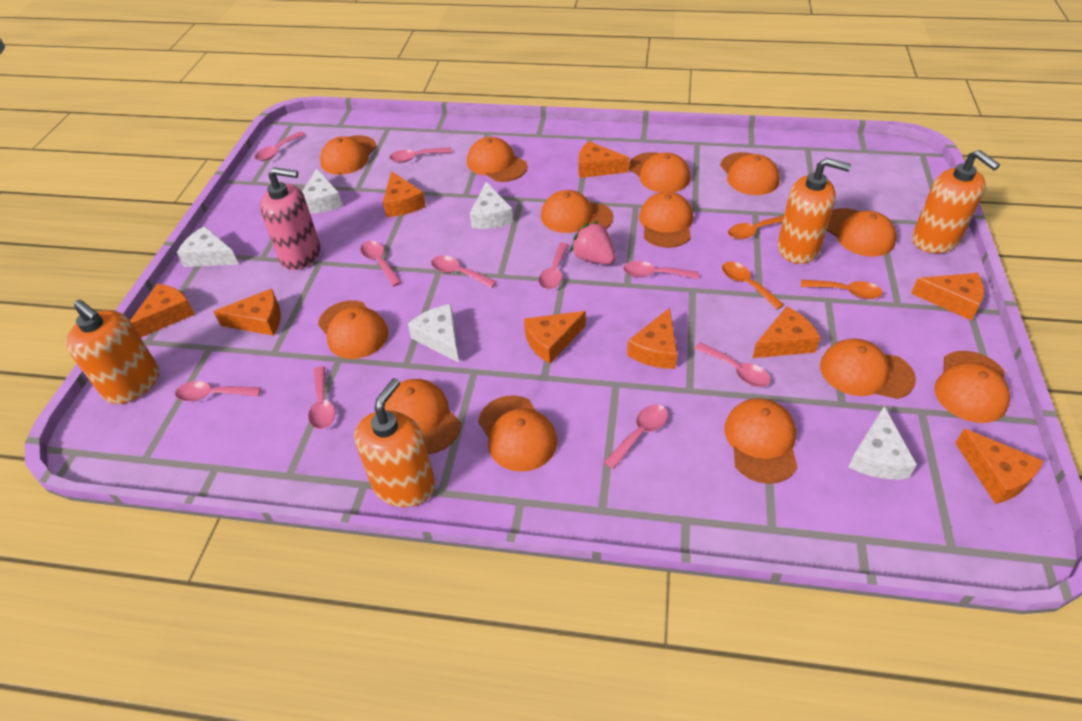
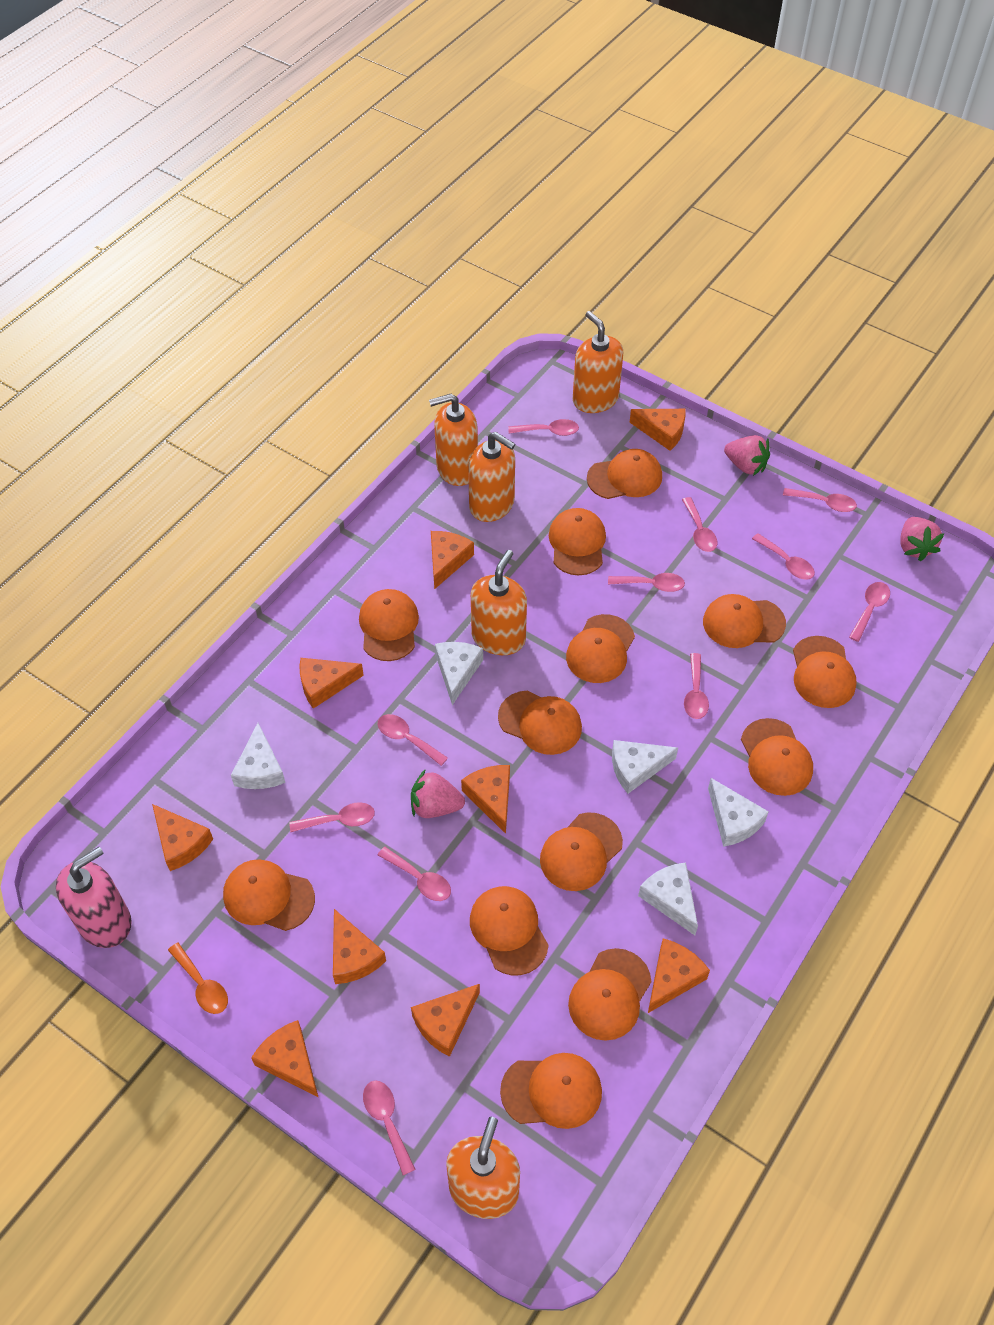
orange soap dispenser: [66,300,159,404] [354,378,435,507] [778,158,851,264] [912,150,1000,253] = 4 -> [429,394,478,486] [446,1117,520,1219] [468,432,515,522] [471,550,527,655] [573,311,624,413] = 5
orange spoon: [722,262,784,310] [728,215,784,239] [801,280,883,299] = 3 -> [168,943,228,1014] = 1
pink spoon: [175,381,261,401] [255,132,305,161] [308,366,335,429] [360,241,402,287] [389,148,452,163] [431,255,497,288] [539,243,569,289] [604,404,668,469] [623,261,699,279] [694,342,771,387] = 10 -> [289,802,375,832] [363,1080,415,1175] [378,714,448,766] [378,847,451,901] [509,419,579,436] [608,573,685,592] [682,497,717,552] [684,653,709,719] [752,533,815,580] [783,488,857,512] [849,582,890,642] = 11
pink strawberry: [570,221,616,265] = 1 -> [411,769,465,818] [724,435,770,476] [900,517,945,561] = 3

